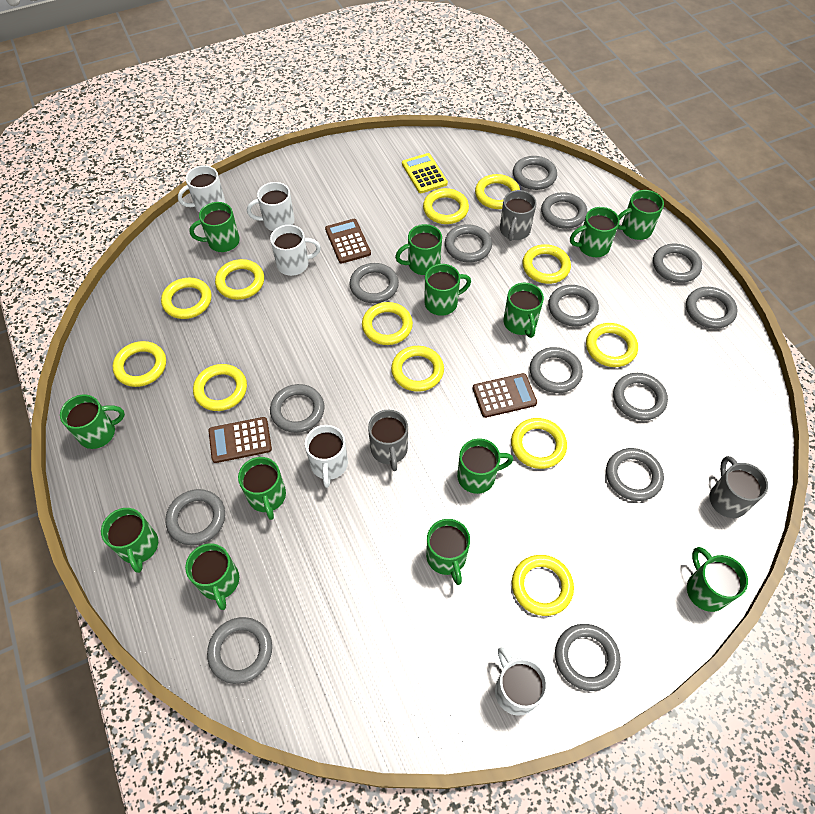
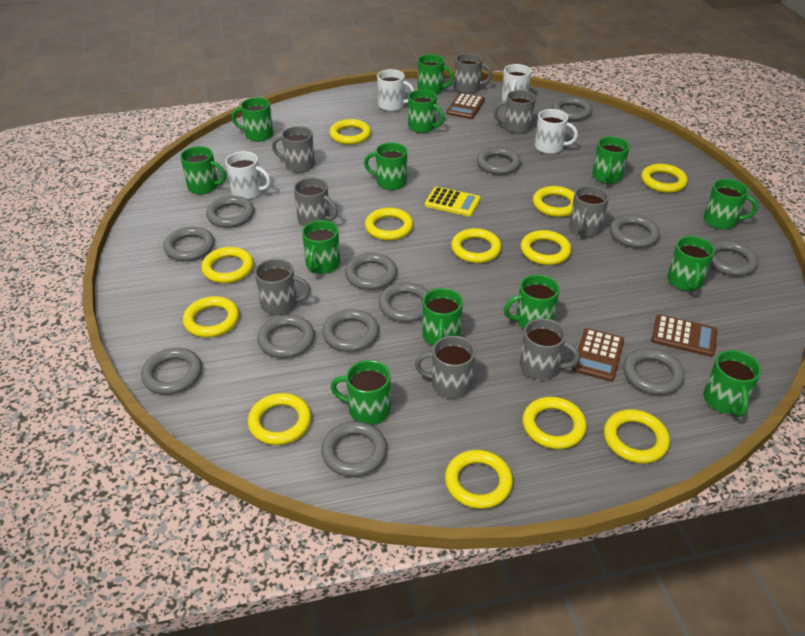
grey mug: [368,410,408,471] [500,190,537,241] [709,456,768,518] = 3 -> [255,259,311,315] [272,126,315,173] [294,178,338,226] [415,336,475,398] [455,53,492,94] [494,90,536,134] [520,318,580,380] [569,185,609,237] = 8
grey ring: [165,489,225,546] [207,617,272,684] [270,384,325,433] [350,263,399,303] [445,224,492,263] [513,156,557,190] [530,347,583,393] [541,192,587,229] [548,285,599,327] [555,624,621,691] [606,448,664,501] [613,373,668,421] [653,244,702,283] [686,287,738,329] = 14 -> [141,348,202,395] [163,227,215,261] [206,196,254,228] [257,315,315,358] [321,421,387,477] [322,309,379,352] [345,253,397,290] [379,282,429,322] [477,147,521,175] [552,97,593,121] [610,214,660,248] [623,348,685,395] [710,240,758,276] = 13
white mug: [178,165,225,212] [247,182,294,231] [270,225,321,276] [305,425,348,488] [495,647,548,716] = 5 -> [225,151,271,199] [377,69,415,111] [502,64,531,101] [535,109,578,154] = 4

